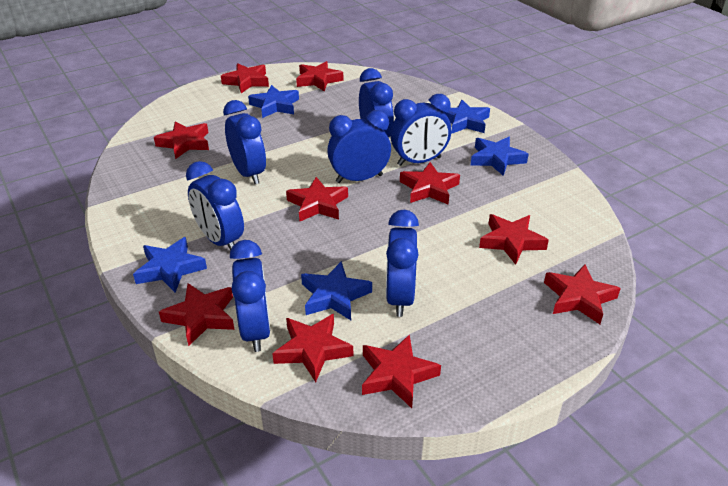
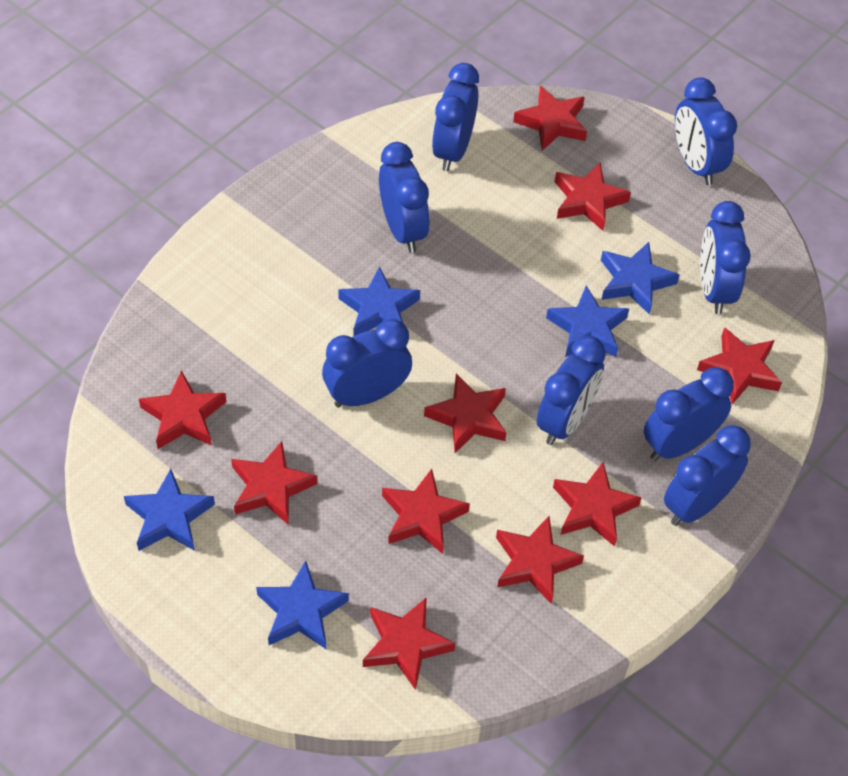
blue clock: [186,161,244,250] [223,100,266,184] [230,240,271,352] [327,110,391,183] [359,68,394,137] [386,210,419,317] [390,94,451,166] = 7 -> [322,319,412,408] [379,142,430,253] [432,63,479,171] [537,336,606,445] [644,367,734,461] [664,425,751,526] [675,77,737,185] [700,201,751,314] = 8

